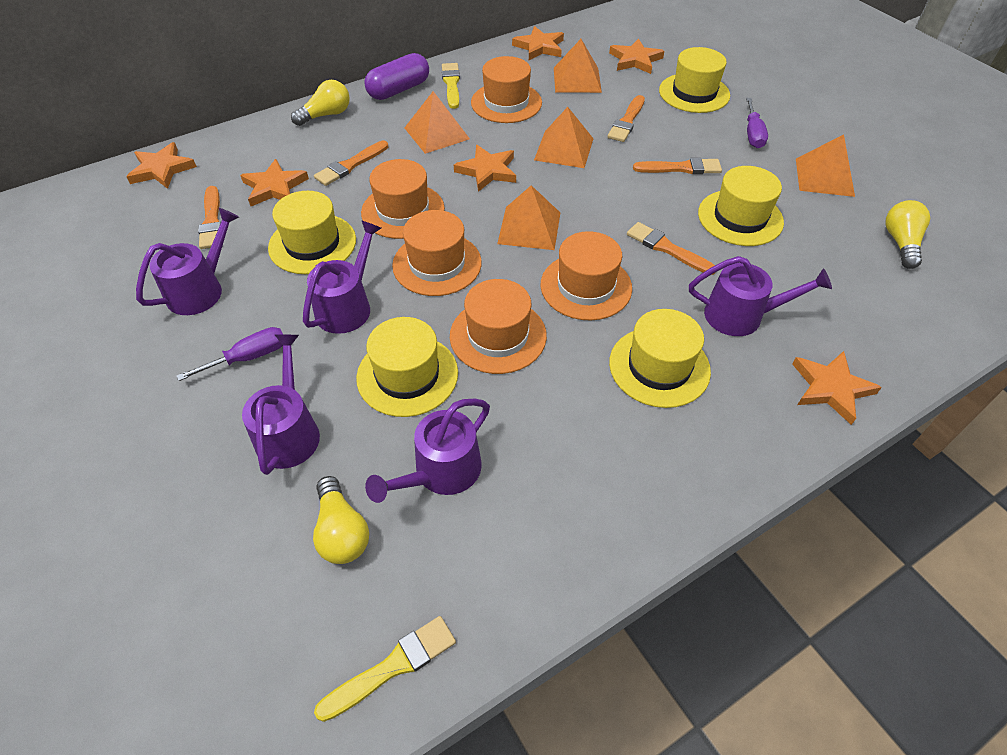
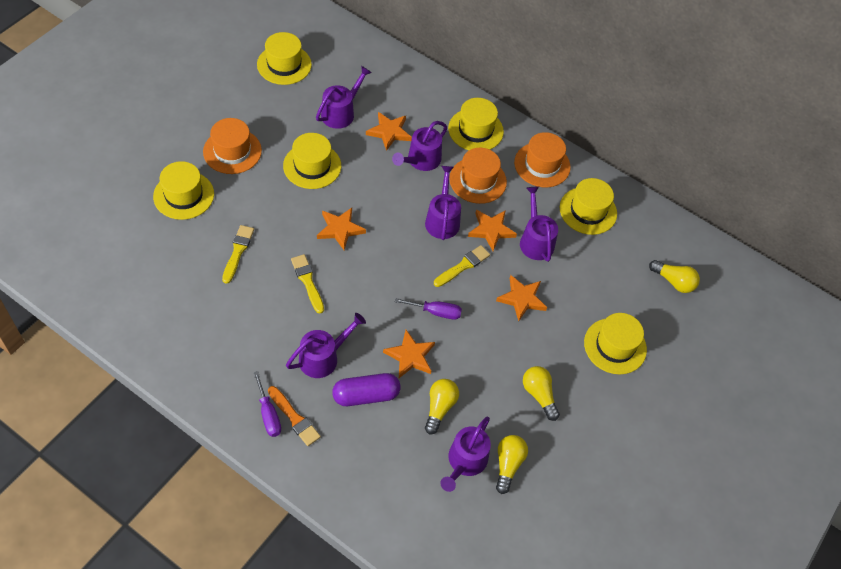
orange brush: [198,186,221,249] [314,141,388,186] [607,95,645,142] [627,222,716,275] [633,158,722,174] = 5 -> [268,386,321,446] = 1
orange hat: [361,159,445,239] [392,210,482,296] [450,279,547,374] [471,56,542,123] [540,231,632,320] = 5 -> [203,118,262,174] [449,148,507,204] [514,132,571,187] = 3
orange pyramid: [404,91,470,154] [497,185,560,250] [534,107,594,168] [554,39,602,93] [796,134,855,197] = 5 -> none = 0
orange star: [126,142,197,189] [240,159,309,206] [454,145,516,192] [512,26,564,60] [609,38,664,74] [792,351,882,425] = 6 -> [317,208,366,250] [366,112,412,151] [383,330,435,378] [468,210,517,251] [496,275,547,321] = 5
purple watering can: [136,208,239,315] [242,335,320,475] [303,221,381,334] [365,399,490,503] [689,256,832,336] = 5 -> [286,313,366,378] [316,66,372,129] [392,121,447,171] [425,166,461,240] [440,416,491,492] [520,186,558,262] = 6
yellow brush: [314,616,456,722] [442,63,460,109] = 2 -> [222,225,254,284] [291,254,324,314] [434,245,490,287] = 3
yellow hat: [268,191,356,274] [356,317,458,417] [609,309,711,408] [659,47,730,113] [698,166,784,246] = 5 -> [153,161,214,220] [257,32,312,85] [283,133,341,189] [448,98,504,150] [560,178,617,235] [584,313,647,375] = 6
yellow light bulb: [291,80,350,126] [313,476,369,564] [886,200,930,269] = 3 -> [425,379,459,434] [496,435,528,494] [523,366,560,421] [649,260,700,293] = 4

